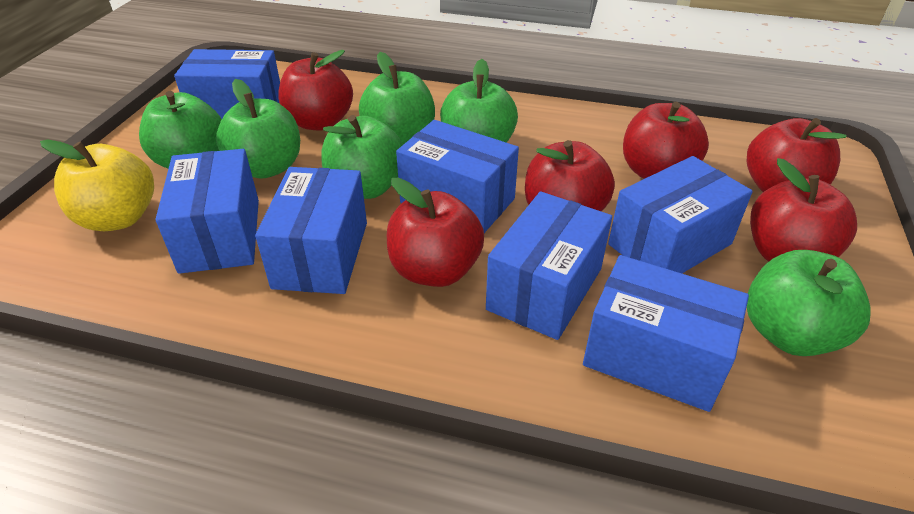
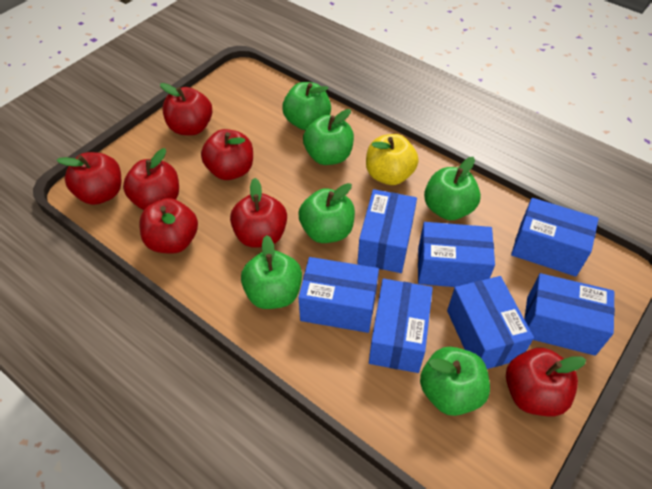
red apple: [278,50,353,131] [387,177,484,287] [525,140,615,212] [623,102,709,179] [747,118,847,192] [750,158,857,261] = 6 -> [57,152,121,205] [123,148,179,210] [139,198,198,254] [160,83,212,135] [201,129,253,180] [230,178,287,248] [506,348,586,416] = 7

